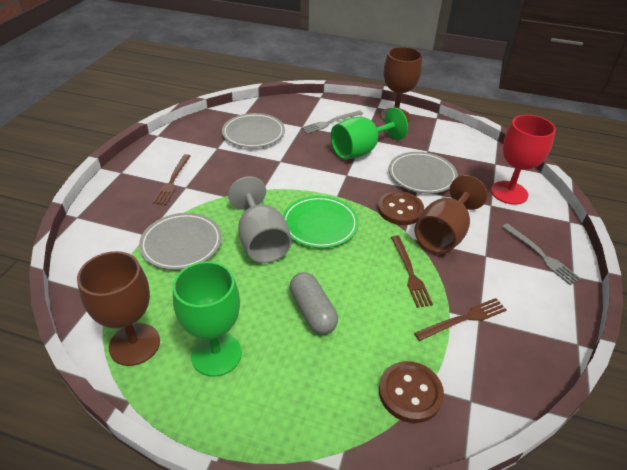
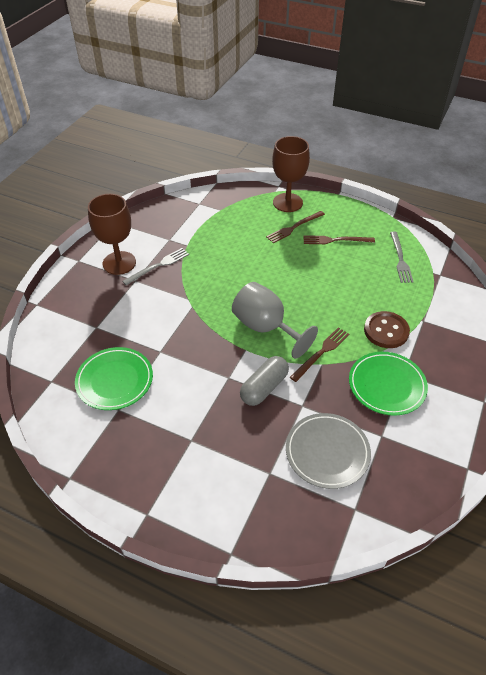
brown button: [378,191,424,225] [379,361,444,423] = 2 -> [364,311,410,348] = 1
brown goblet: [77,251,160,366] [380,47,422,122] [415,175,487,254] = 3 -> [88,194,136,275] [272,136,310,212] = 2
green goblet: [173,261,242,377] [330,108,408,160] = 2 -> none = 0
green plate: [282,196,359,248] = 1 -> [75,347,153,410] [349,352,428,416] = 2
grey plate: [139,213,222,270] [222,113,285,148] [389,152,458,194] = 3 -> [286,413,371,489] = 1
red goblet: [491,115,556,205] = 1 -> none = 0

